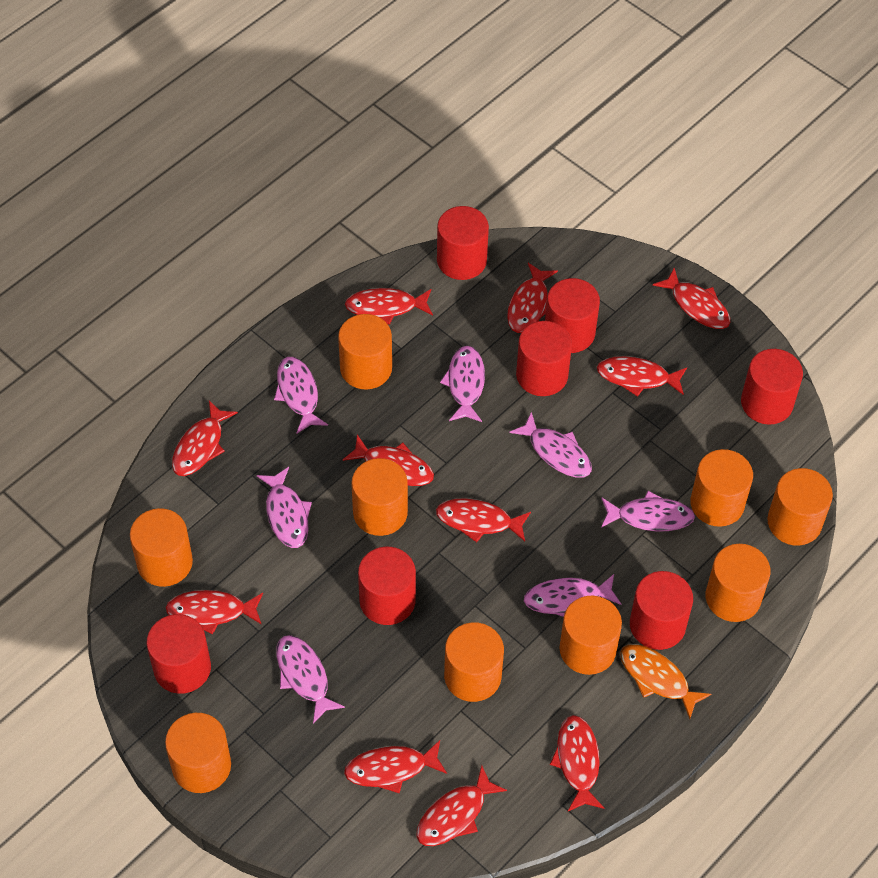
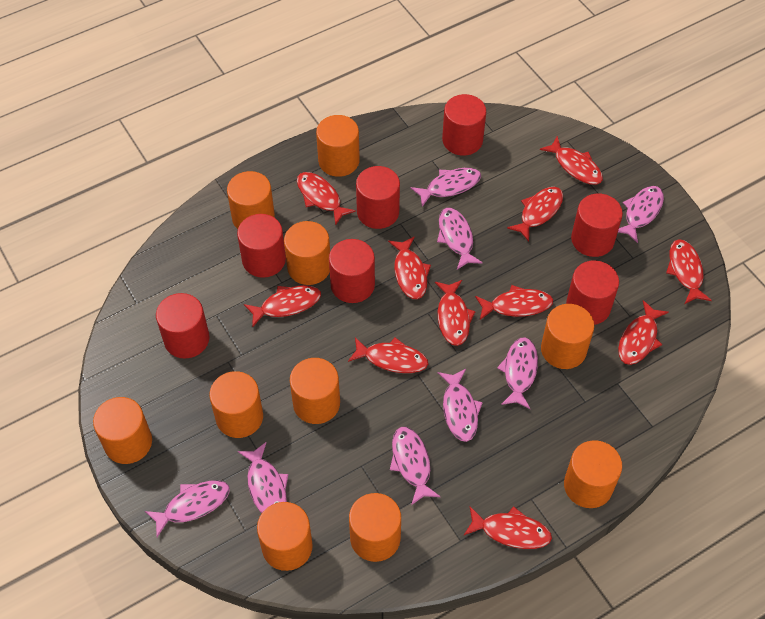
orange cylinder: [130,508,193,587] [165,713,231,793] [338,314,392,389] [351,458,408,536] [444,622,504,702] [559,596,622,675] [691,449,753,527] [705,544,771,622] [767,468,833,546] = 9 -> [93,397,152,464] [209,371,263,438] [227,171,275,229] [257,502,313,571] [284,221,330,285] [290,358,340,424] [316,115,360,177] [349,493,401,562] [541,304,594,369] [564,440,622,508] = 10
orange fish: [620,644,711,719] = 1 -> none = 0
pink fish: [257,467,312,548] [274,357,328,434] [276,635,345,724] [440,346,485,422] [509,412,592,478] [524,574,621,617] [601,491,695,531] = 7 -> [145,480,230,537] [238,442,288,513] [390,427,441,505] [411,168,481,207] [437,208,483,270] [438,369,483,442] [497,337,538,409] [618,186,664,243] = 8

